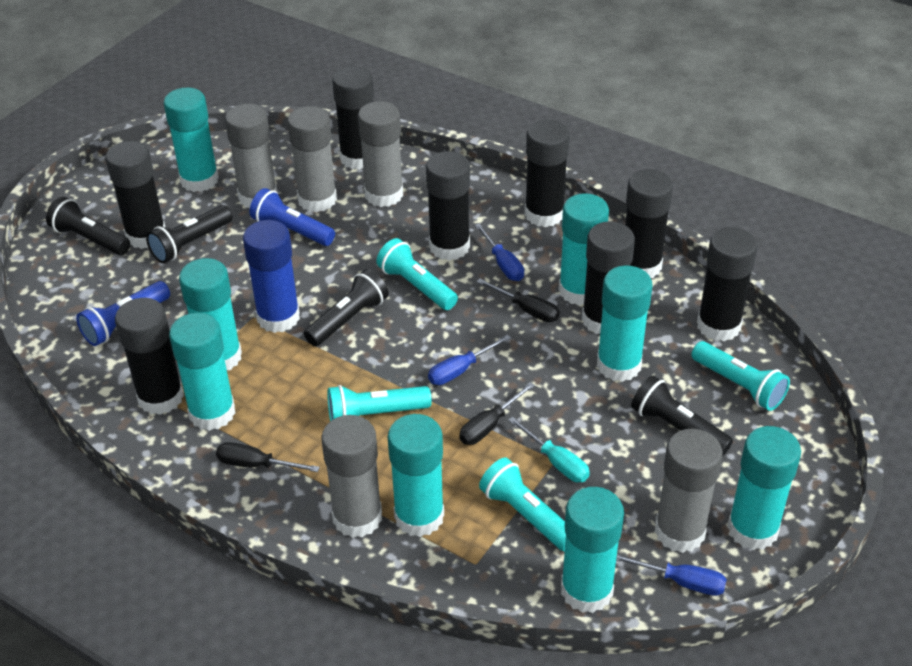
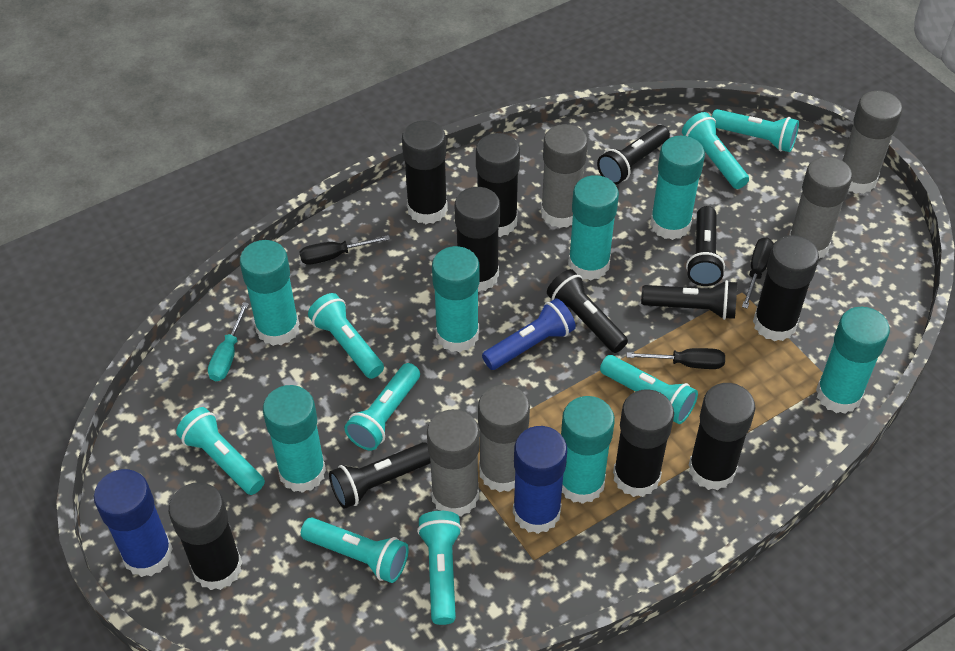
black flashlight: [46,197,130,255] [146,205,232,263] [304,269,389,346] [631,376,733,455] = 4 -> [329,442,430,509] [547,269,628,353] [597,125,670,185] [641,280,737,320] [686,206,725,286] = 5
black glue stick: [105,141,166,249] [115,298,184,415] [332,66,374,170] [426,151,470,261] [525,120,570,227] [582,221,635,334] [625,169,673,278] [697,227,758,341] = 8 -> [169,482,242,590] [402,121,448,224] [455,187,500,292] [476,133,520,237] [613,389,674,497] [689,383,755,490] [753,235,819,341] = 7
blue flashlight: [76,281,170,346] [250,188,335,246] = 2 -> [482,298,576,370] = 1
blue glue stick: [243,220,300,333] = 1 -> [94,469,173,577] [513,426,567,534] = 2
blue screwdriver: [428,334,511,385] [475,223,524,281] [616,554,727,596] = 3 -> none = 0
turquoise flashlight: [327,385,432,421] [376,238,458,310] [479,457,566,551] [692,341,790,411] = 4 -> [176,407,265,495] [301,518,409,583] [308,293,384,379] [344,363,420,450] [417,511,462,625] [600,355,698,424] [682,112,749,189] [712,109,799,152] = 8
turquoise glue stick: [164,88,219,192] [169,313,235,431] [179,258,242,370] [388,414,444,537] [559,193,609,306] [561,487,624,613] [597,266,653,382] [727,426,801,550] = 8 -> [240,240,299,346] [263,385,326,493] [432,246,479,352] [561,396,615,504] [568,175,619,280] [650,136,705,240] [816,307,890,414] = 7

